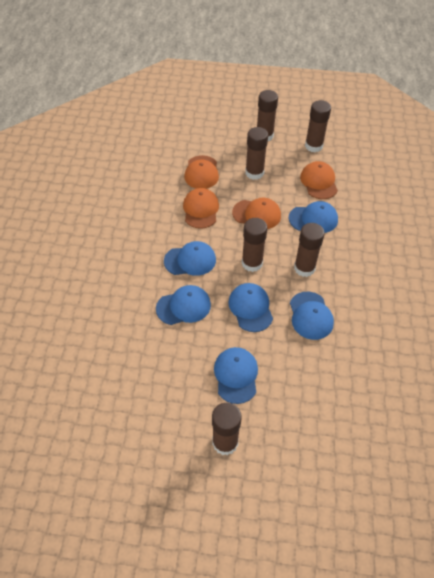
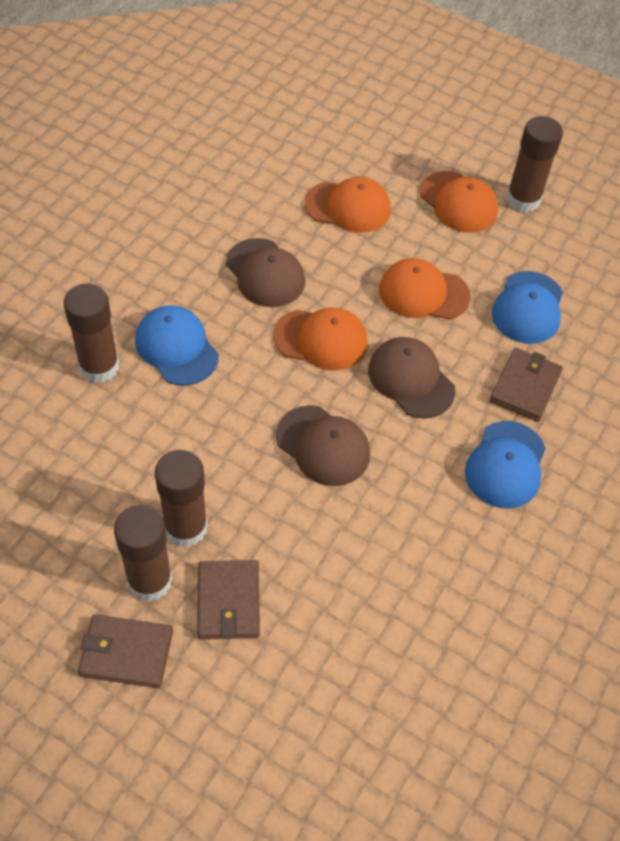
blue cap: [156,285,211,325] [164,241,216,276] [214,347,258,404] [228,283,273,332] [289,201,338,233] [290,292,334,340] = 6 -> [135,305,219,386] [465,421,546,508] [492,271,563,344] = 3
brown cap: none = 0 -> [226,238,305,307] [276,405,370,486] [368,337,456,419] = 3
brown glue stick: [212,403,242,456] [242,218,268,272] [245,127,268,180] [257,90,278,141] [294,223,325,277] [305,100,331,152] = 6 -> [64,283,119,383] [114,505,172,602] [155,450,208,547] [507,116,563,212] = 4
brown wallet: none = 0 -> [78,614,173,688] [197,560,260,639] [490,348,563,422] = 3

